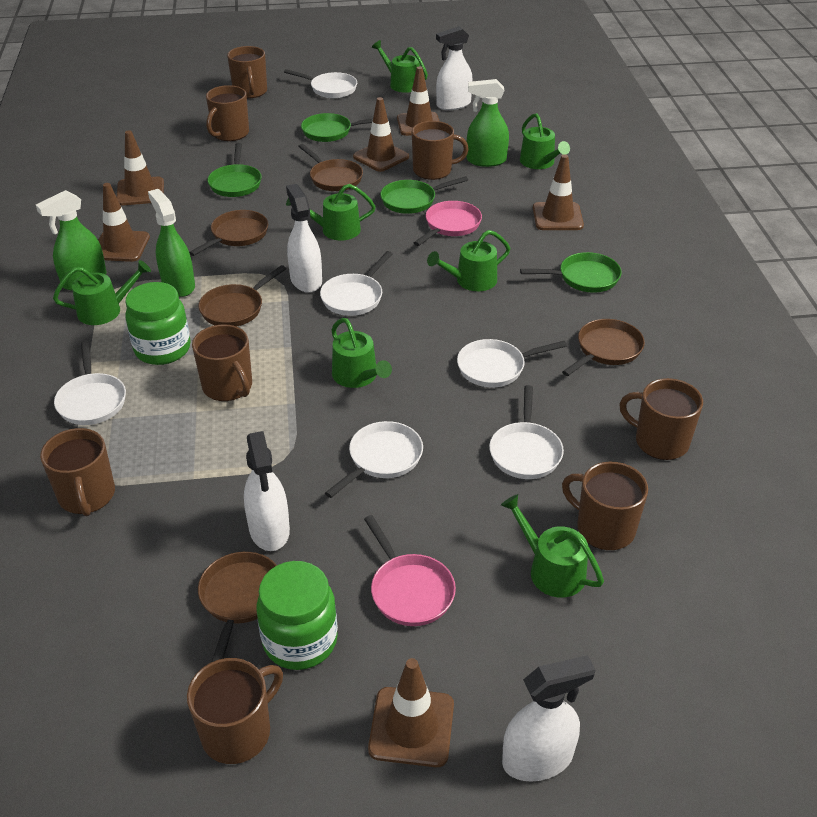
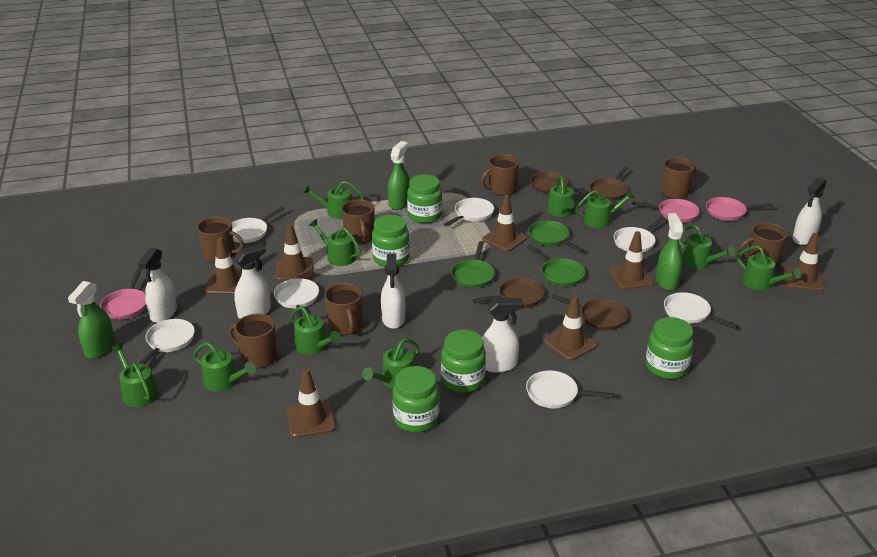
brown mug: [40,428,115,516] [187,658,283,764] [192,324,252,401] [206,85,249,141] [227,46,267,98] [412,121,469,180] [562,462,648,550] [619,378,703,460] = 8 -> [197,217,244,263] [228,314,277,368] [324,283,363,335] [341,199,375,245] [481,154,519,196] [661,157,697,199] [739,223,787,268] = 7
brown pan: [189,210,268,256] [198,265,286,326] [198,552,277,662] [298,144,363,191] [562,319,645,376] = 5 -> [472,278,544,308] [530,171,588,194] [552,294,628,330] [589,166,629,201] = 4
brown traffic cone: [98,183,150,262] [117,130,164,206] [353,97,409,172] [368,658,454,767] [397,66,439,136] [533,154,584,230] = 6 -> [205,237,242,295] [276,224,313,281] [287,368,336,438] [482,195,527,252] [544,295,597,361] [609,231,654,289] [783,233,825,291] = 7
green jar: [125,282,191,365] [257,561,338,670] = 2 -> [372,215,410,267] [393,366,440,432] [407,174,442,223] [441,330,486,393] [646,317,694,379] = 5
green pan: [208,143,262,197] [301,113,373,142] [380,176,468,214] [520,252,622,293] = 4 -> [451,241,495,288] [527,245,585,287] [528,221,584,252] = 3
green watering can: [53,260,151,325] [286,184,376,241] [331,318,392,388] [372,40,428,93] [427,230,510,291] [501,494,604,598] [520,113,570,169] = 7 -> [111,343,158,407] [193,342,256,392] [290,306,341,355] [302,181,364,219] [309,219,361,266] [362,338,419,389] [547,176,575,217] [575,190,635,228] [679,225,736,269] [737,245,801,290] = 10
pink pan: [364,515,456,626] [414,201,482,246] = 2 -> [100,268,146,320] [632,199,700,223] [706,197,774,221] = 3
white pan: [54,341,126,425] [284,69,357,98] [320,251,392,316] [325,421,423,498] [457,339,567,387] [489,385,564,479] = 6 -> [138,319,195,364] [232,207,285,243] [274,278,319,319] [444,198,494,227] [526,371,614,408] [614,217,665,253] [664,292,738,329] = 7
white spray bottle: [244,431,290,551] [286,184,322,293] [436,26,473,110] [502,655,595,781] = 4 -> [138,248,177,323] [234,244,271,319] [381,253,405,329] [482,298,523,373] [793,177,826,245] = 5

